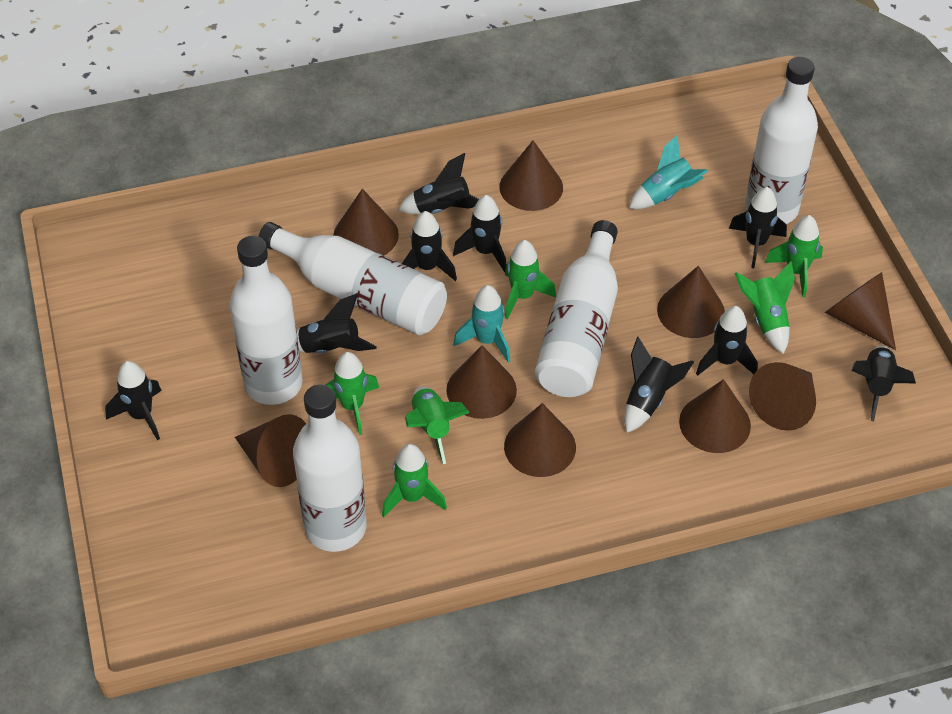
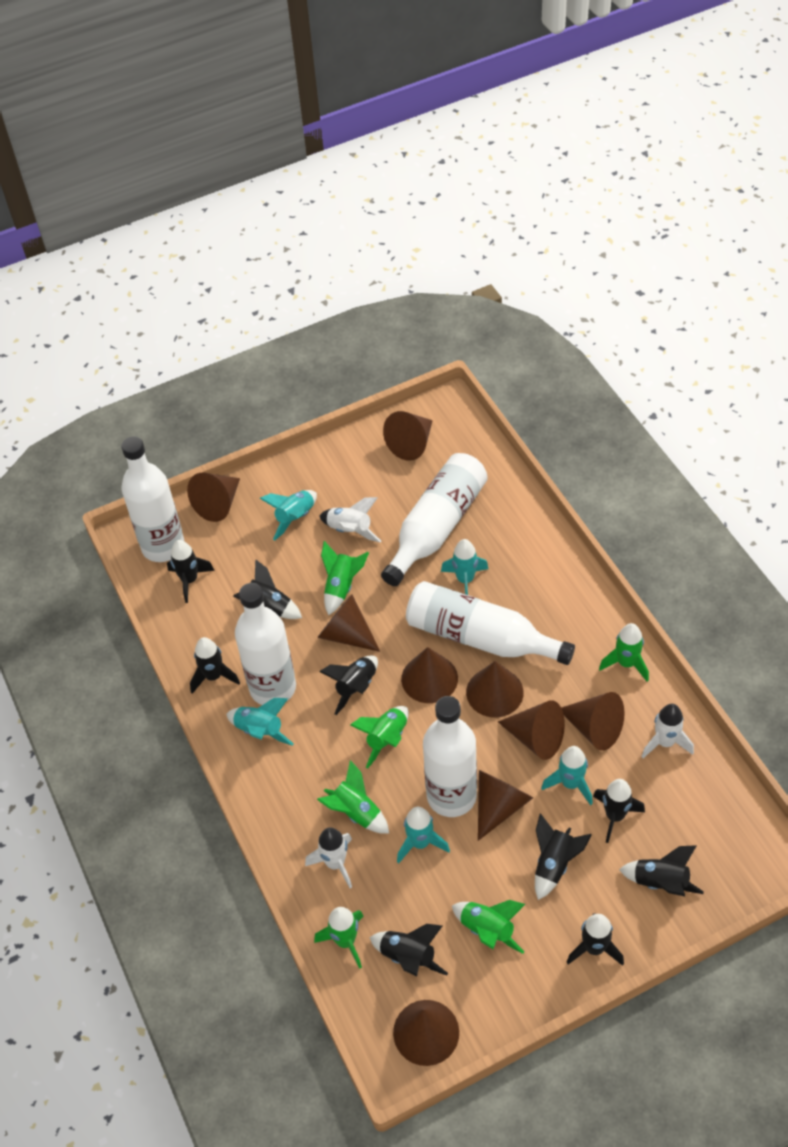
turquoise rocket: [453,285,510,363] [629,135,709,209] = 2 -> [226,698,294,746] [260,490,317,541] [397,807,450,863] [441,539,489,595] [541,746,593,805] = 5
white rocket: none = 0 -> [305,827,352,888] [319,497,381,542] [641,704,694,758] = 3

